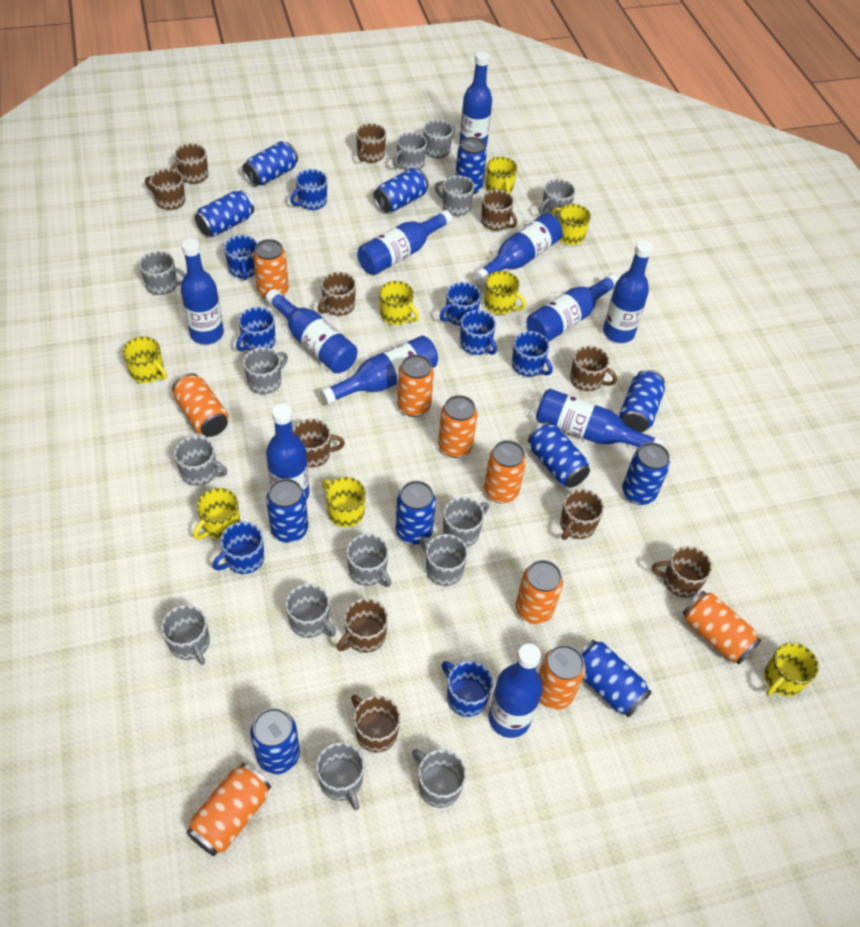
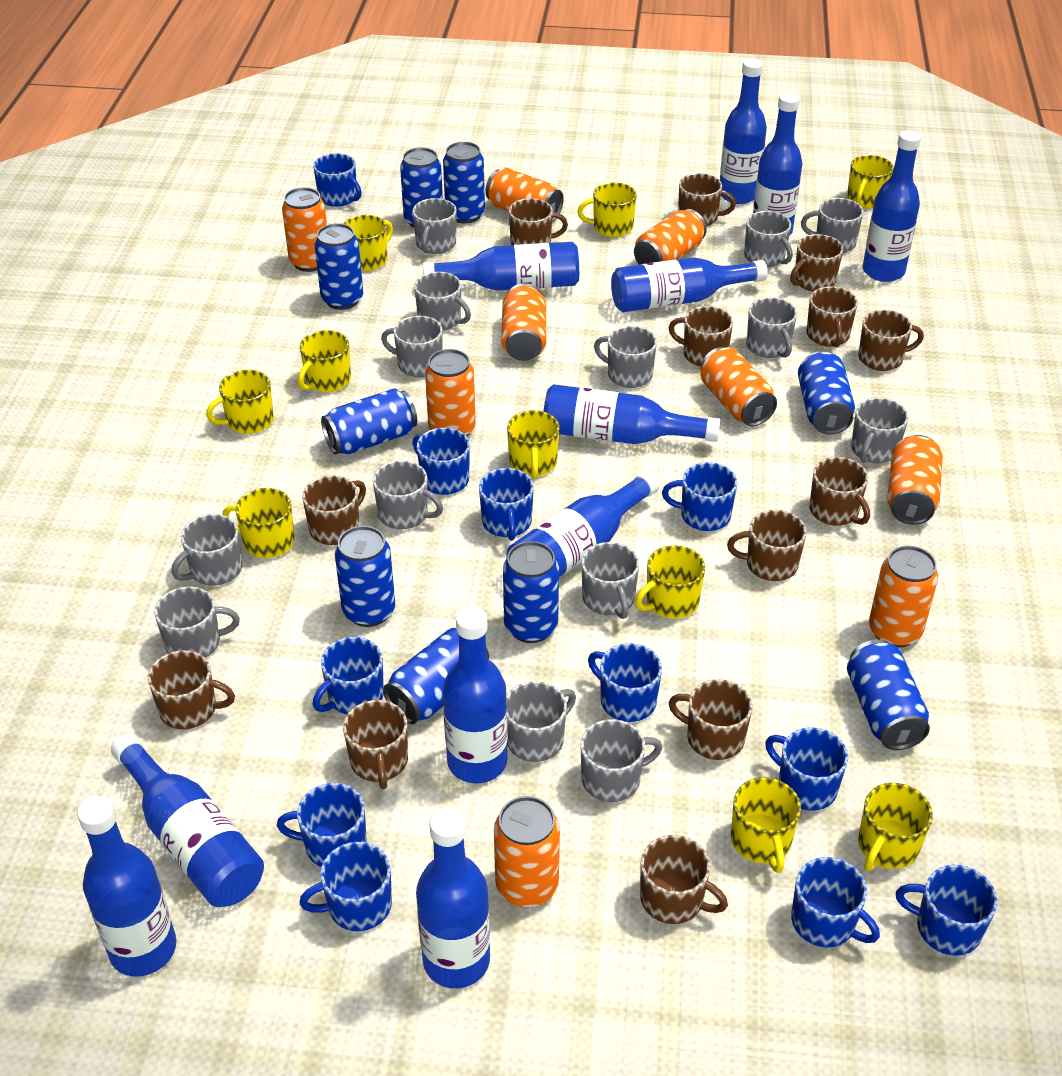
blue can: [195,190,254,237] [243,141,298,186] [250,708,300,774] [266,478,308,543] [373,168,429,213] [396,481,436,545] [456,137,487,194] [528,422,590,488] [579,640,652,717] [619,369,665,432] [622,442,670,505] = 11 -> [315,223,363,310] [321,388,417,455] [335,526,395,627] [383,628,489,724] [400,147,443,228] [443,142,485,224] [503,541,559,643] [798,351,855,434] [847,639,930,750] = 9
blue mug: [212,522,264,574] [224,235,257,280] [236,307,276,351] [290,169,327,210] [440,282,481,326] [442,661,493,717] [460,310,497,355] [512,331,553,377] = 8 -> [277,783,366,867] [299,842,392,931] [313,153,362,207] [313,637,384,714] [413,428,470,495] [479,468,534,541] [588,643,662,722] [662,462,737,531] [765,727,848,811] [791,857,880,947] [896,865,998,956] = 11
brown mug: [145,169,185,210] [170,143,208,184] [293,419,345,468] [318,272,356,316] [337,598,388,653] [351,695,401,753] [356,123,386,163] [481,190,517,231] [560,489,604,540] [570,346,617,391] [652,546,712,598] = 11 -> [148,650,235,729] [302,475,366,545] [343,700,408,789] [509,198,568,245] [640,835,728,924] [668,306,733,367] [669,679,753,760] [678,173,736,227] [727,510,807,581] [790,234,843,292] [806,286,858,347] [809,457,870,526] [858,310,924,371] = 13
yellow mug: [122,336,167,383] [193,488,240,539] [322,477,366,527] [379,281,419,325] [484,271,526,315] [486,157,517,194] [552,204,591,245] [764,642,819,697] = 8 -> [206,370,274,434] [223,488,294,558] [298,330,351,393] [343,215,393,271] [507,410,560,479] [577,182,637,237] [635,545,705,619] [731,777,801,873] [847,155,894,208] [858,783,933,871] = 10

